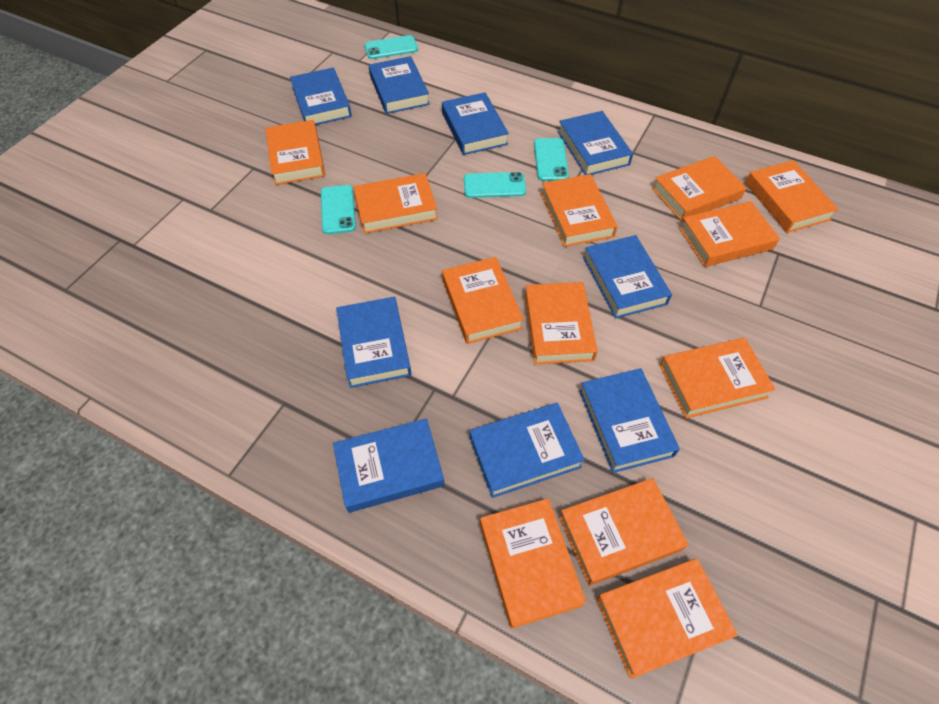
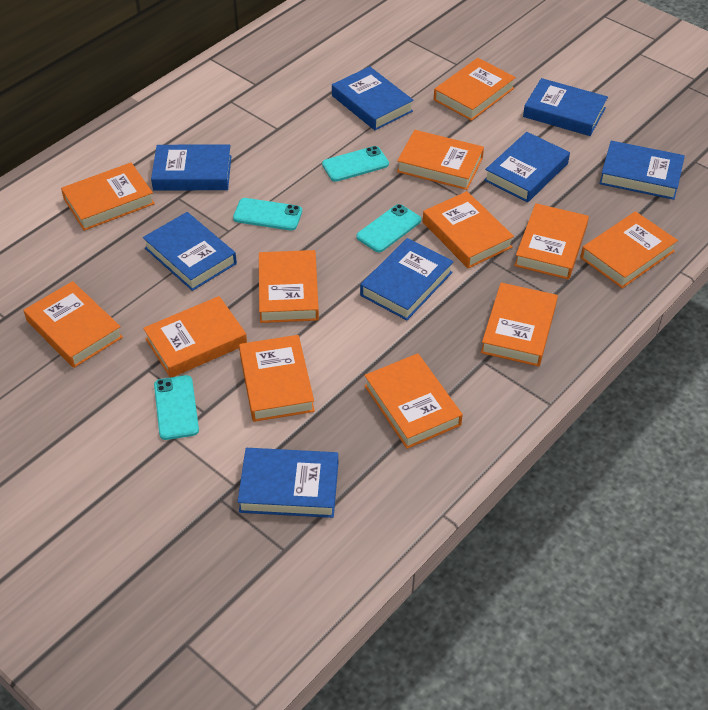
blue book: [290,68,352,125] [333,418,445,513] [336,297,412,388] [369,56,430,114] [442,92,509,155] [470,403,585,498] [558,111,633,175] [579,368,680,473] [583,235,672,319] = 9 -> [143,212,237,291] [151,145,232,190] [237,448,338,518] [332,66,414,130] [360,238,454,320] [484,132,570,202] [523,78,608,136] [599,141,685,200] = 8

